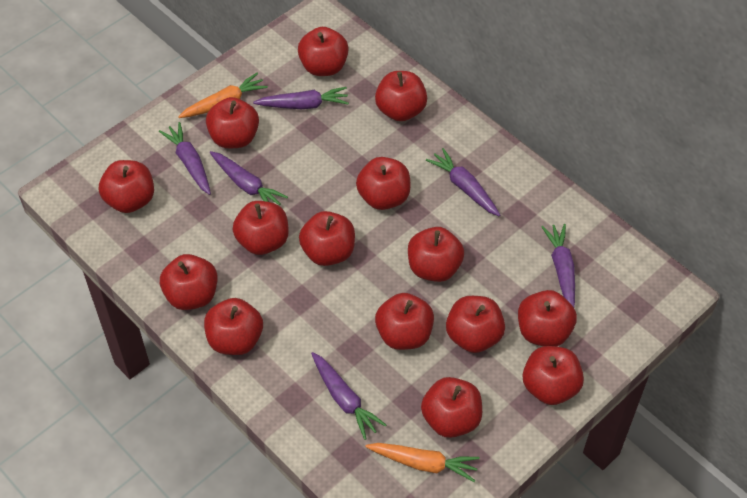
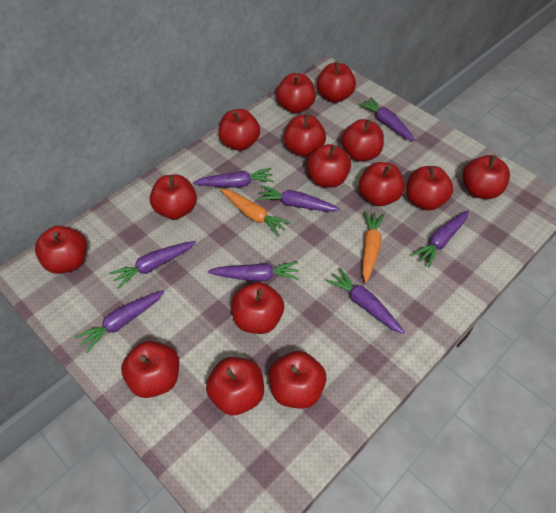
purple carrot: [159,122,211,195] [210,151,288,205] [253,87,349,109] [311,352,386,440] [426,148,500,216] [541,224,575,307] = 6 -> [75,290,165,353] [109,241,196,289] [193,168,274,188] [208,262,299,281] [257,185,340,212] [326,268,405,334] [358,97,415,141] [411,211,469,267] = 8

